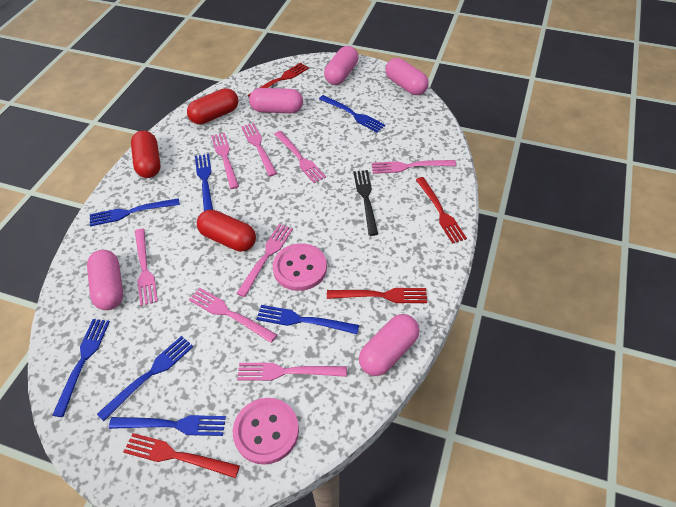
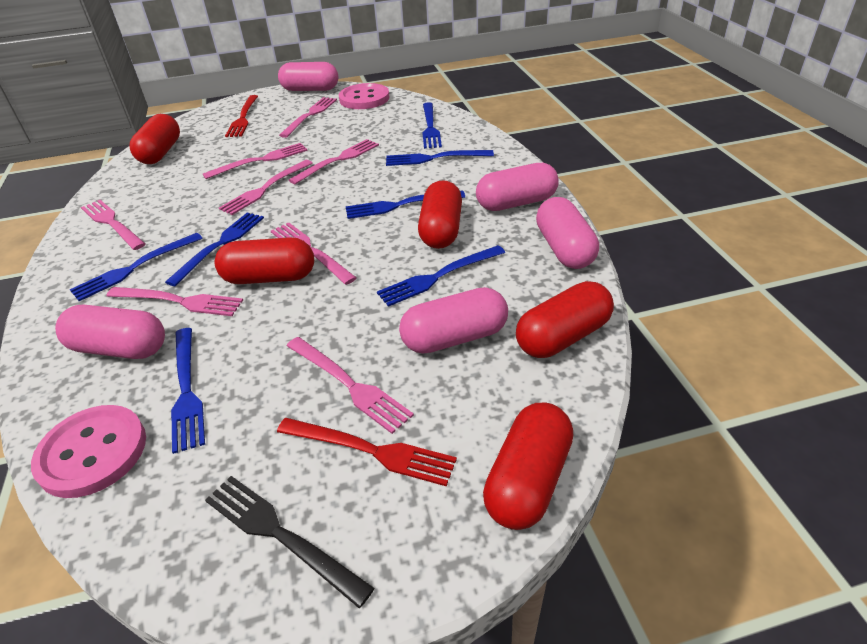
red capsule: [131,130,161,178] [187,88,238,125] [197,210,256,252] = 3 -> [129,114,180,164] [215,237,314,284] [418,180,462,249] [483,403,573,530] [516,281,614,358] = 5
red fork: [124,433,240,478] [248,63,309,97] [327,288,427,303] [416,177,467,244] = 4 -> [225,95,258,137] [277,418,457,486] = 2

